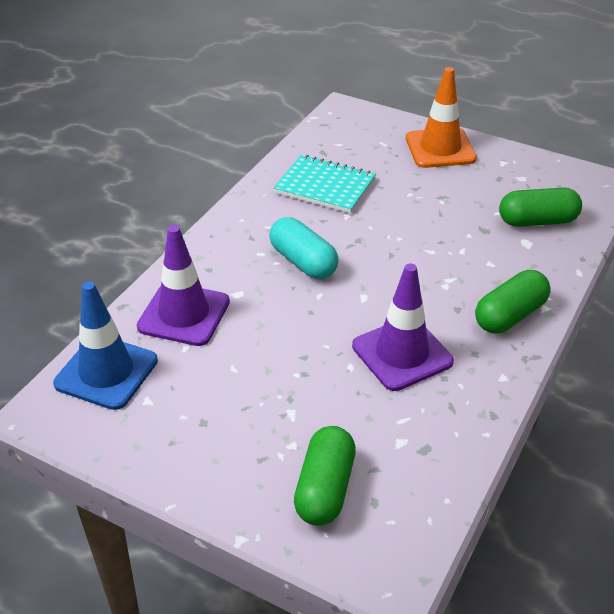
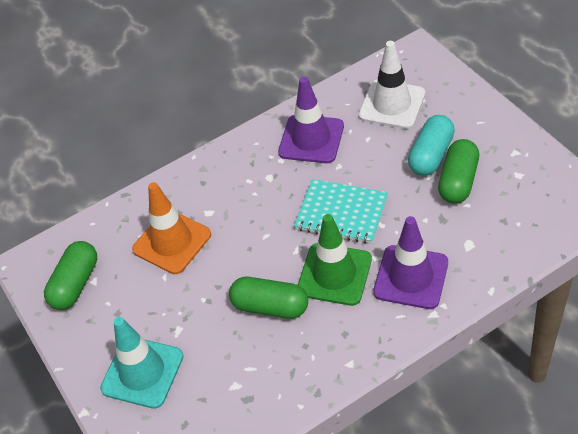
blue traffic cone: [53,281,158,410] = 1 -> none = 0
green traffic cone: none = 0 -> [298,214,372,306] = 1
turquoise traffic cone: none = 0 -> [100,317,183,409] = 1
white traffic cone: none = 0 -> [358,41,425,129] = 1

